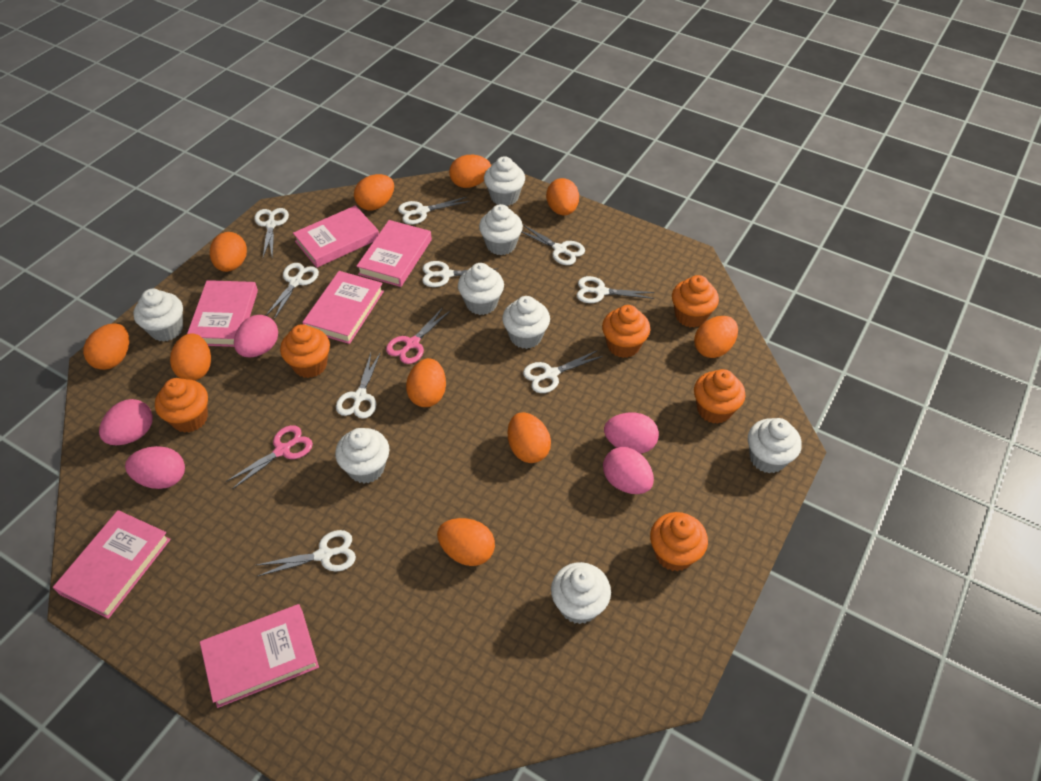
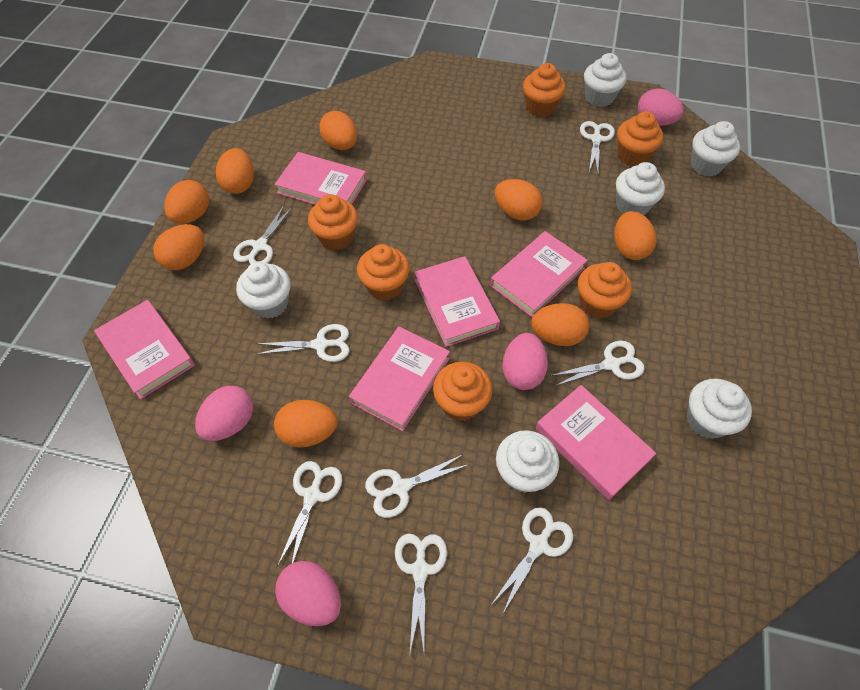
orange egg: [83,323,129,370] [170,333,211,381] [210,232,247,272] [354,174,394,211] [406,358,446,407] [437,518,495,566] [449,155,491,188] [508,412,551,463] [546,178,579,215] [694,316,738,358] = 10 -> [153,224,204,270] [164,180,209,224] [216,148,254,194] [274,400,337,448] [319,111,357,150] [495,179,542,220] [531,303,589,346] [614,211,657,260] = 8
pink egg: [99,399,153,445] [125,446,185,489] [234,315,278,357] [603,447,654,494] [604,413,659,454] = 5 -> [195,386,253,441] [275,561,341,626] [502,333,548,390] [638,89,684,126] = 4
pink scissors: [226,425,313,489] [386,308,450,364] = 2 -> none = 0
white cupcake: [133,289,183,342] [335,428,390,483] [458,263,504,315] [479,204,523,255] [484,156,525,206] [502,296,550,349] [551,562,611,624] [748,418,802,473] = 8 -> [236,262,291,319] [496,430,559,493] [584,53,626,107] [616,162,665,215] [687,379,752,439] [691,121,740,177] = 6
white scissors: [254,208,289,257] [257,530,356,577] [266,263,319,320] [336,352,381,419] [398,197,470,224] [422,261,498,287] [521,225,585,265] [523,350,603,393] [576,276,655,303] = 9 -> [233,205,293,264] [257,324,350,362] [278,461,342,565] [365,454,468,518] [395,534,447,652] [493,507,573,613] [550,341,645,386] [580,121,615,173] = 8

